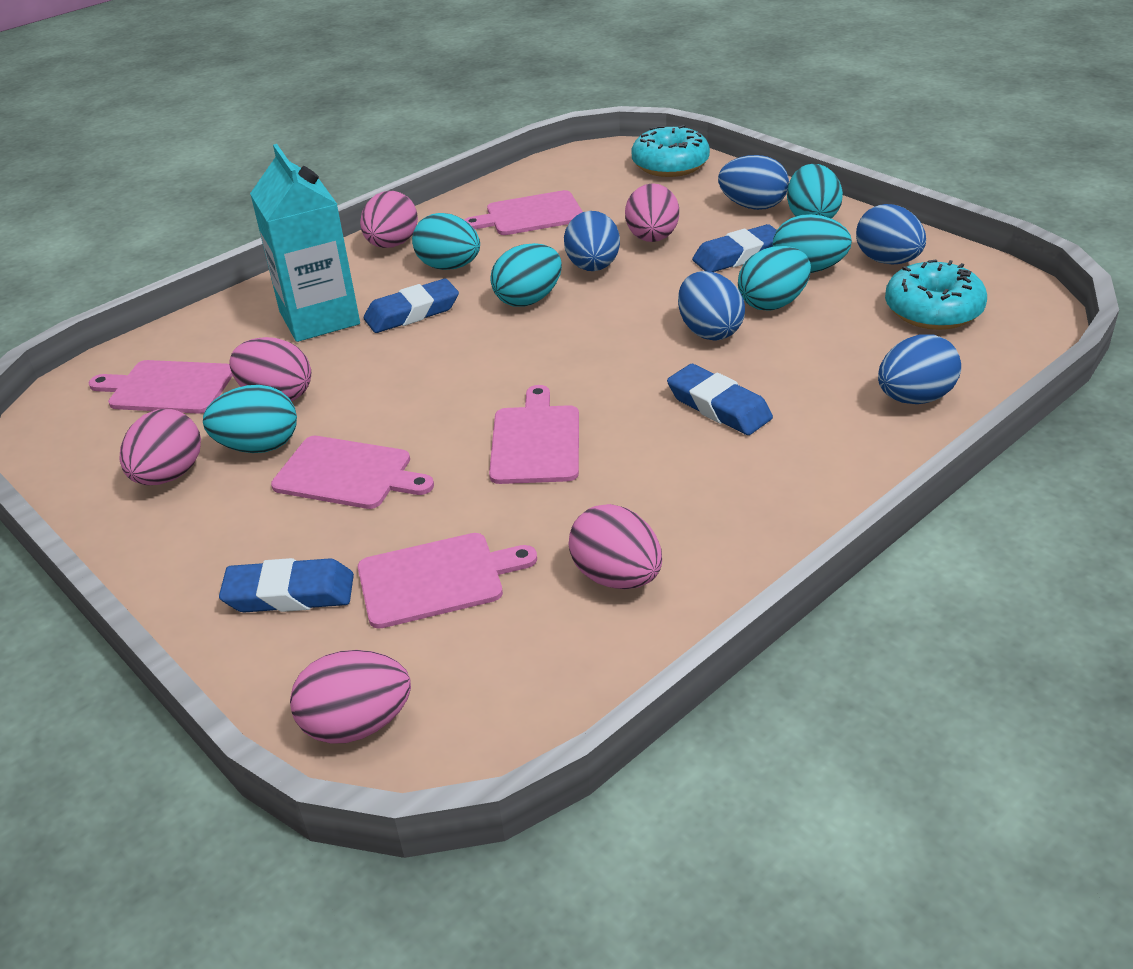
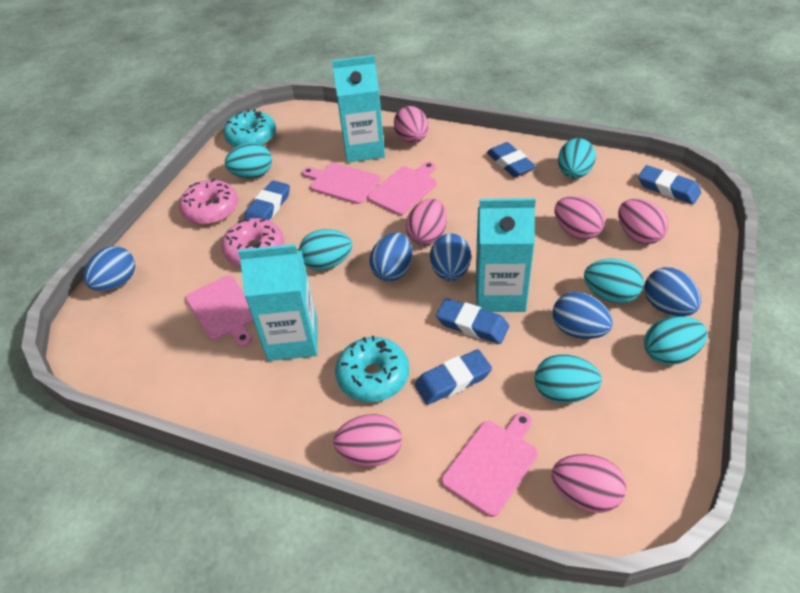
blue eraser: [219,558,354,612] [364,279,459,333] [667,364,773,435] [692,224,777,272] = 4 -> [244,180,290,220] [415,349,492,405] [436,298,509,344] [487,142,536,177] [638,165,701,204] = 5
pink cutting board: [89,360,233,414] [271,436,434,509] [358,533,537,629] [465,190,583,235] [489,385,579,484] = 5 -> [186,275,253,347] [302,163,380,204] [368,162,437,215] [442,412,538,517] = 4
pink donut: none = 0 -> [179,178,238,225] [221,218,284,267] = 2
turquoise carton: [250,144,360,342] = 1 -> [238,244,318,361] [332,55,385,163] [476,198,536,312] = 3

